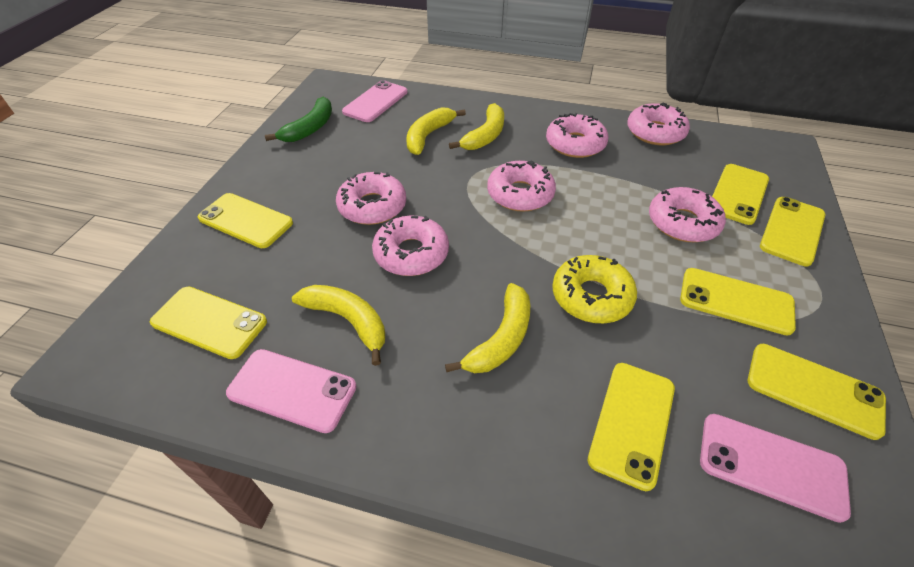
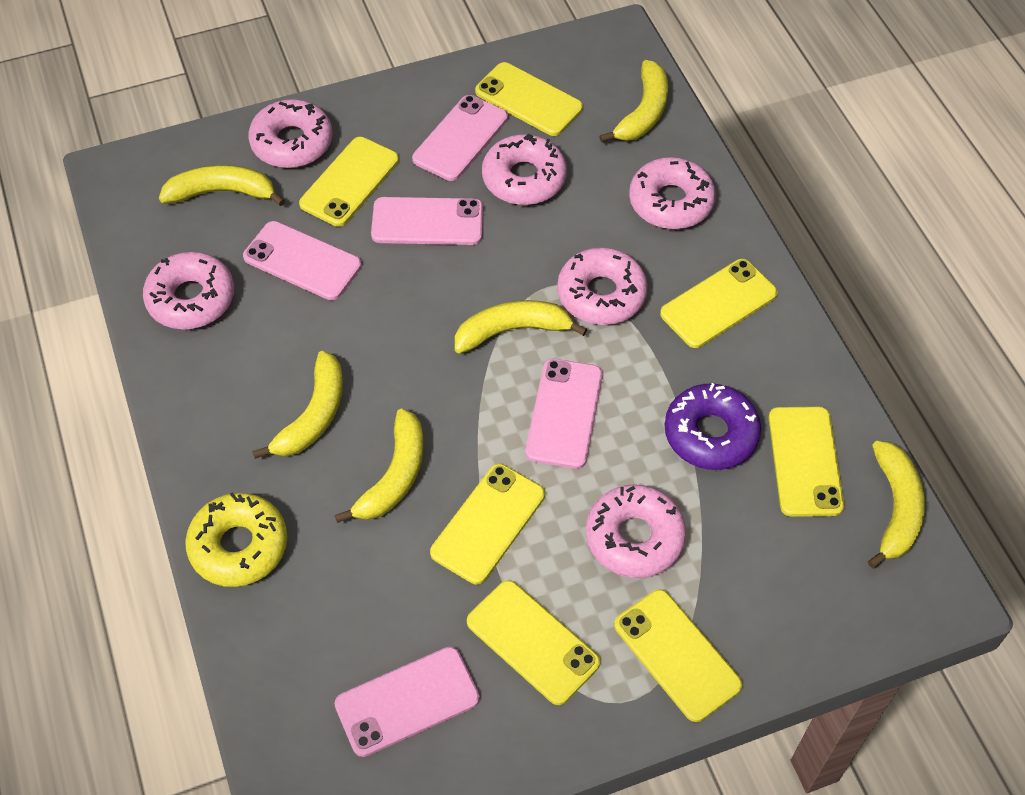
green banana: [265,97,332,142] = 1 -> none = 0
pink phone: [226,349,356,433] [342,80,407,122] [700,414,851,523] = 3 -> [243,221,362,300] [334,647,480,757] [371,197,483,245] [412,95,508,181] [526,359,602,469] = 5
purple donut: none = 0 -> [665,383,761,470] = 1
yellow banana: [292,285,385,366] [407,107,466,155] [445,283,530,373] [449,103,504,150] = 4 -> [159,165,285,206] [252,351,343,459] [335,409,424,523] [455,300,587,354] [599,60,668,143] [868,440,925,569] = 6

